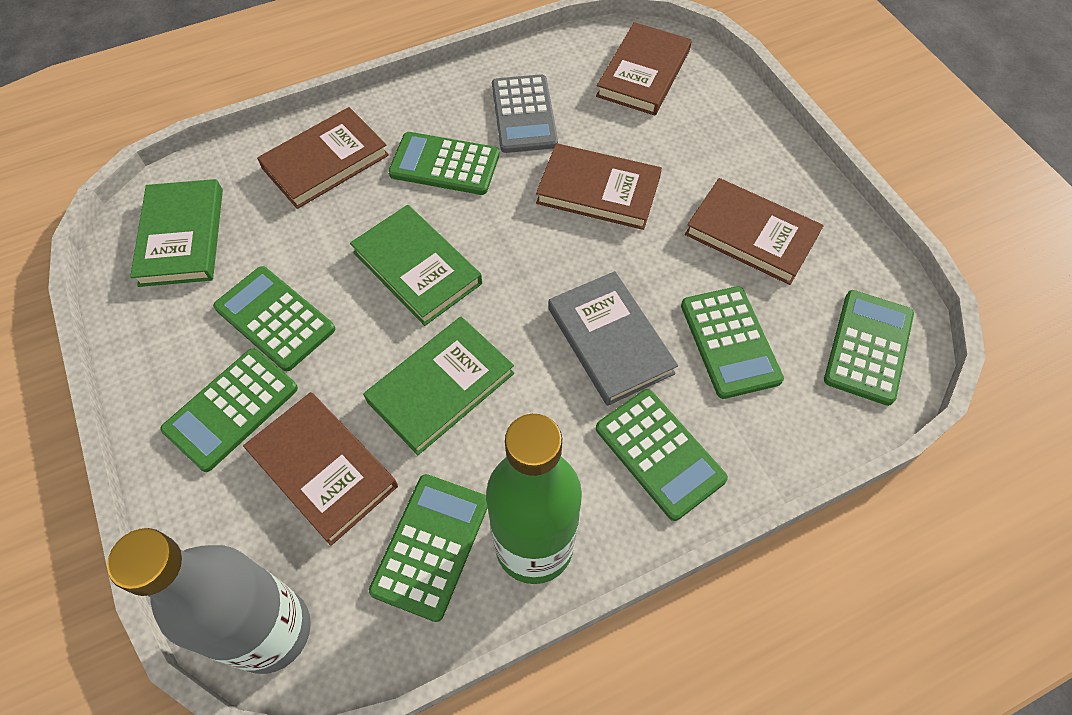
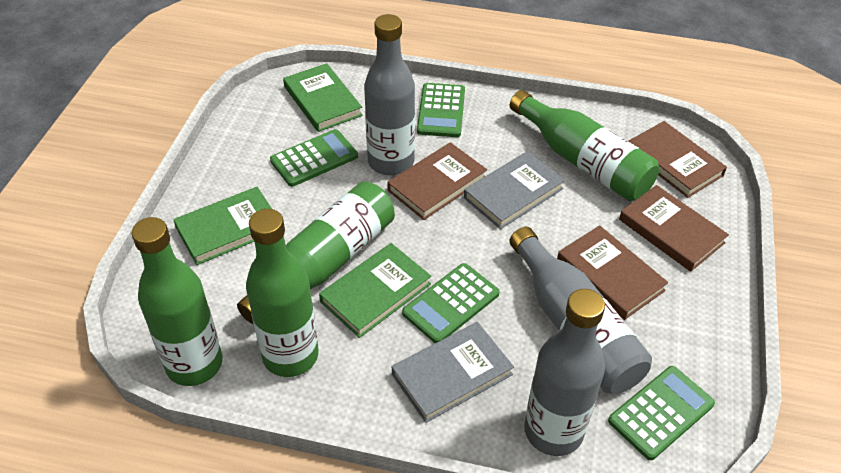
brown book: [243,392,398,546] [257,107,389,209] [536,143,662,230] [596,22,692,116] [685,178,824,285] = 5 -> [387,142,487,220] [557,225,668,320] [619,185,729,272] [628,121,727,198] = 4
green bottle: [486,414,582,584] = 1 -> [132,217,223,386] [237,181,395,324] [246,209,319,377] [510,90,659,201] = 4
green calculator: [160,348,298,472] [213,266,335,371] [369,474,488,622] [388,132,500,195] [596,389,728,521] [681,286,784,399] [824,290,914,406] = 7 -> [270,129,358,187] [402,263,499,343] [417,83,465,137] [608,366,715,460] = 4
grey book: [548,271,678,406] = 1 -> [392,322,514,423] [464,151,565,229] = 2
grey bottle: [107,528,311,674] = 1 -> [364,14,415,175] [509,227,652,394] [524,289,605,456] = 3
grey calculator: [492,74,558,153] = 1 -> none = 0

